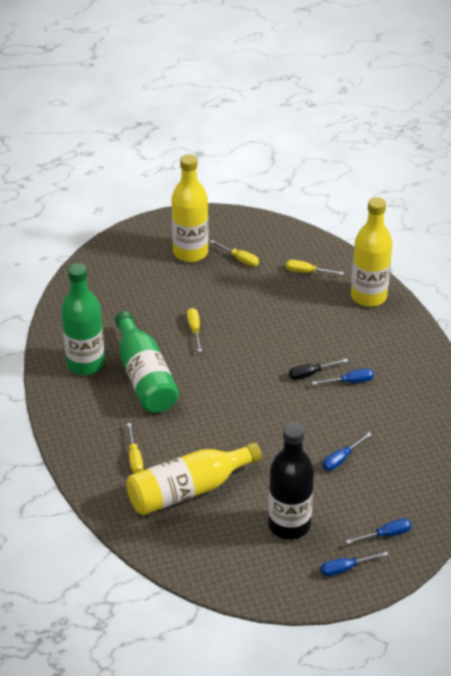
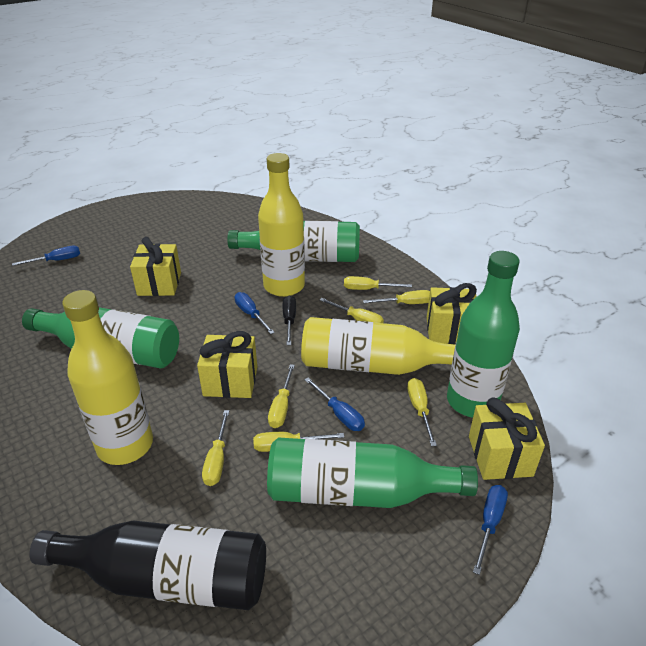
green bottle: [61,263,105,375] [115,311,179,413] = 2 -> [22,307,179,369] [227,221,360,262] [267,437,478,508] [447,251,520,418] = 4
yellow gift: none = 0 -> [130,237,181,296] [197,331,257,398] [427,283,477,344] [469,397,545,480] = 4
yellow screwdriver: [127,423,143,473] [187,308,202,352] [210,240,259,266] [286,260,344,275] = 4 -> [202,410,229,486] [253,432,344,452] [268,364,295,428] [320,298,384,323] [344,276,412,290] [363,290,430,304] [407,378,437,446] = 7

